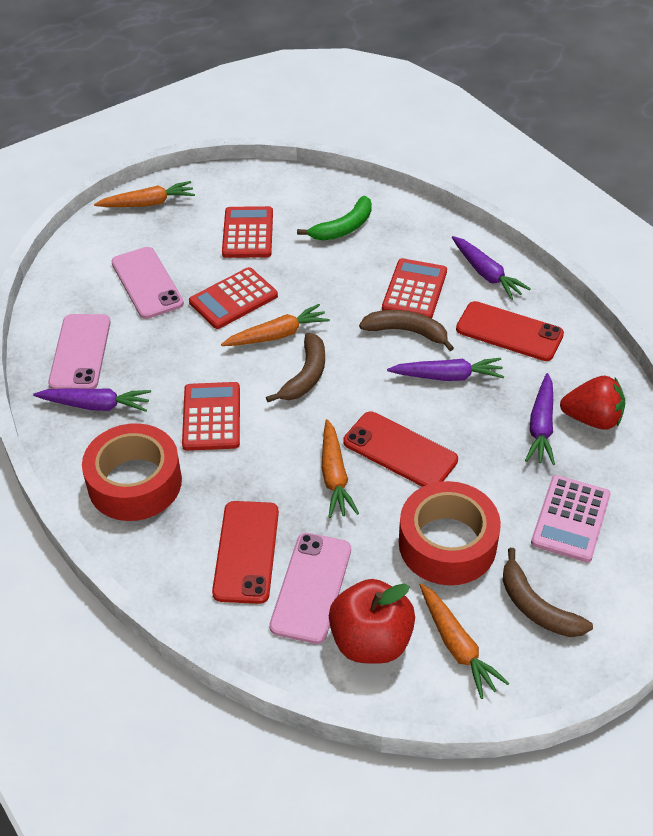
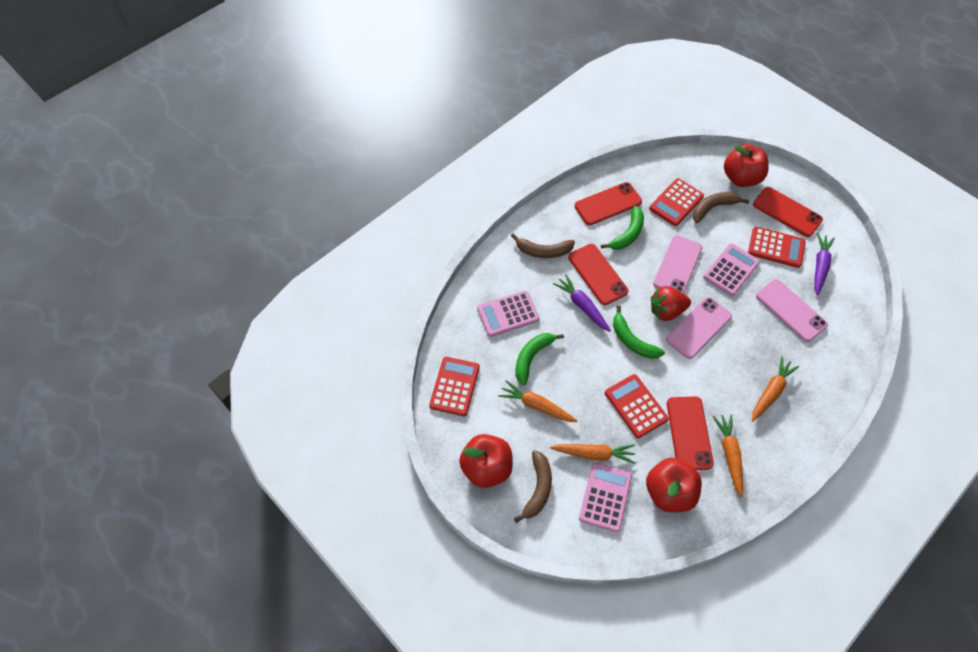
green banana: [297,196,372,241] = 1 -> [515,333,564,385] [601,206,644,250] [613,306,665,359] = 3
pink calculator: [531,475,611,563] = 1 -> [477,291,539,337] [579,463,632,533] [703,243,760,296] = 3
purple carrot: [33,388,151,412] [387,358,504,381] [452,236,531,300] [525,373,555,465] = 4 -> [553,274,611,332] [814,233,835,296] = 2
red apple: [329,579,415,664] = 1 -> [459,434,513,488] [646,458,702,512] [724,144,769,187] = 3
red phone: [212,501,279,604] [343,412,458,487] [456,301,564,361] = 3 -> [568,244,628,305] [575,182,642,225] [667,396,714,470] [753,187,823,237] = 4
red tape: [82,423,182,521] [399,481,501,585] = 2 -> none = 0

